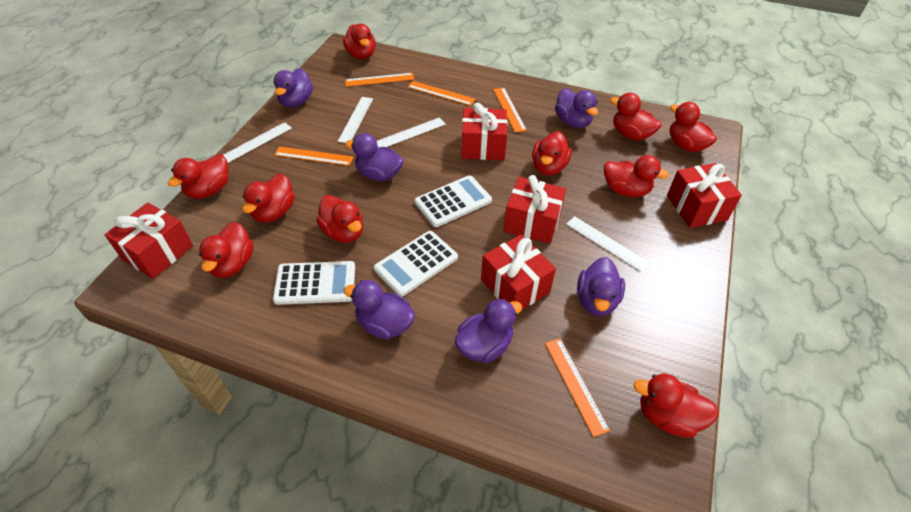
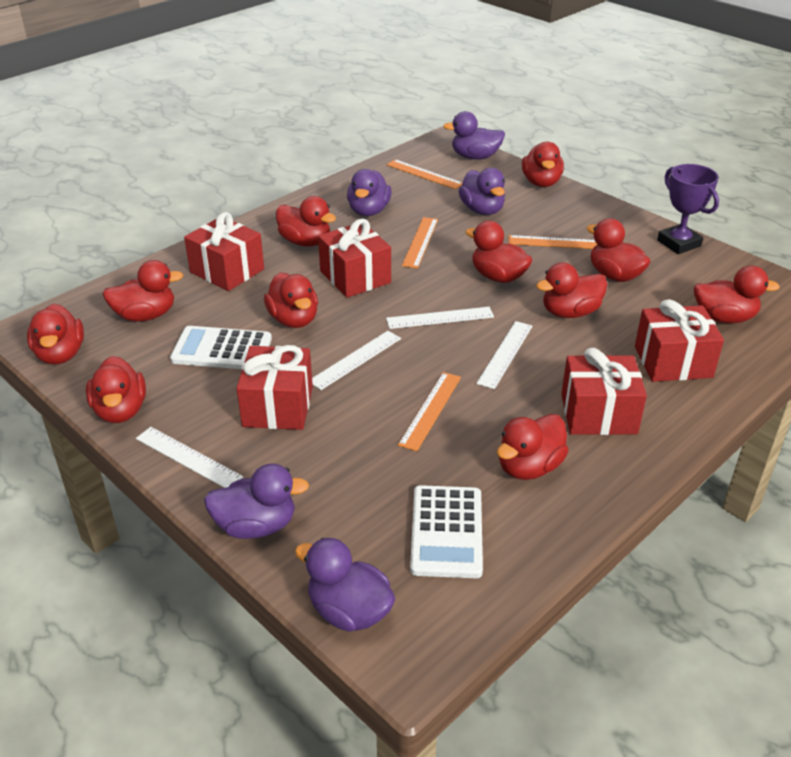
orange ruler: [274,146,353,166] [345,73,414,87] [408,81,476,106] [493,88,527,133] [545,339,610,437] = 5 -> [387,159,462,189] [398,372,461,451] [402,217,438,268] [508,235,598,249] = 4
purple duck: [274,68,313,108] [343,280,415,339] [345,133,404,181] [455,299,522,363] [555,88,598,128] [577,257,625,316] = 6 -> [204,464,309,539] [295,538,395,632] [347,169,392,216] [443,111,505,160] [459,168,505,215] = 5
purple trophy: none = 0 -> [657,164,719,254] = 1
red duck: [168,154,228,199] [199,222,254,278] [242,174,295,223] [316,195,363,243] [343,24,376,59] [532,131,572,176] [604,155,669,197] [610,93,662,140] [633,374,719,437] [670,102,717,152] = 10 -> [27,304,84,364] [86,356,146,423] [103,260,183,322] [264,273,318,328] [276,196,336,247] [466,221,532,283] [497,414,569,480] [522,142,564,187] [536,262,607,318] [587,218,651,282] [694,265,780,323] = 11
white calculator: [273,261,355,305] [374,231,458,296] [414,175,492,227] = 3 -> [170,326,272,369] [410,485,483,578] = 2

